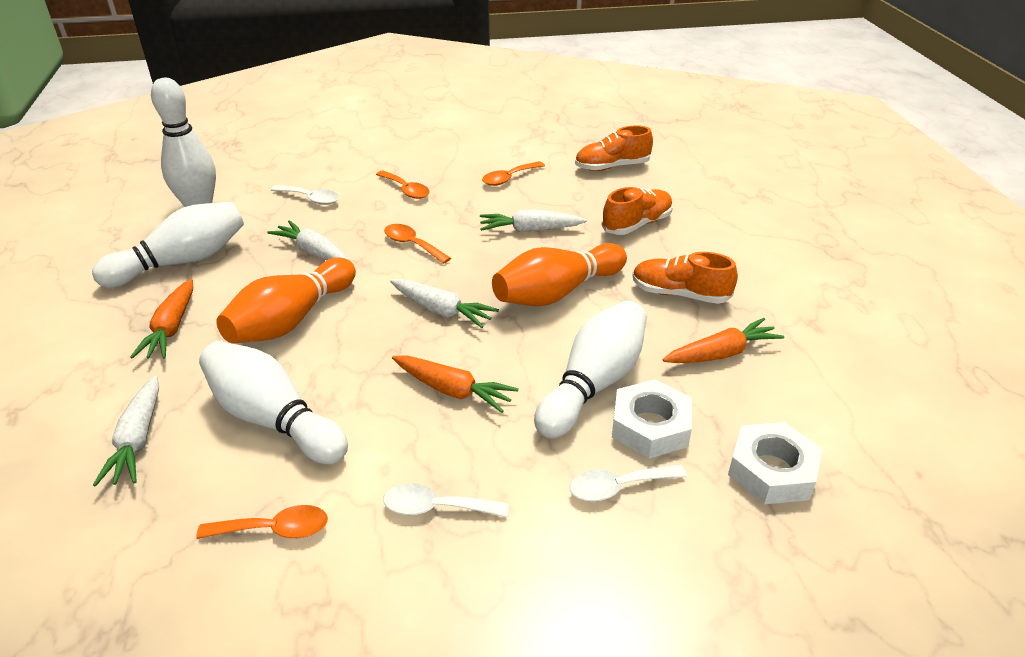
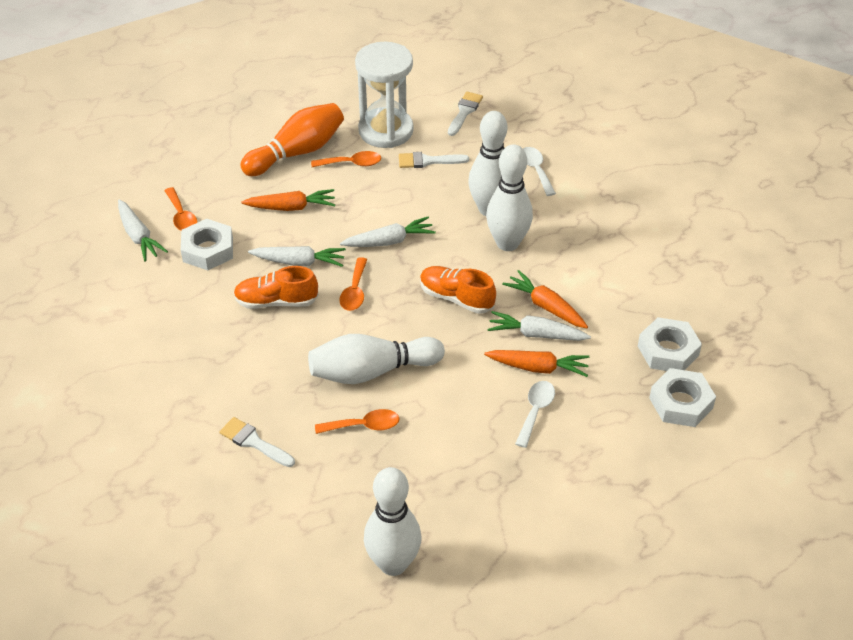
orange bowling pin: [216,257,356,343] [492,243,627,306] = 2 -> [240,103,344,176] = 1
orange shoe: [575,125,653,171] [602,187,673,235] [632,252,738,304] = 3 -> [233,266,319,309] [420,266,496,314] = 2
white brush: none = 0 -> [220,417,295,467] [399,152,469,168] [448,92,483,136] = 3
white hourglass: none = 0 -> [355,42,414,148] = 1
white nut: [612,379,692,458] [728,422,822,504] = 2 -> [181,219,233,270] [638,317,702,371] [649,368,716,427] = 3
white spoon: [271,185,339,205] [383,483,509,517] [569,465,687,502] = 3 -> [515,381,555,448] [523,147,556,196] = 2

